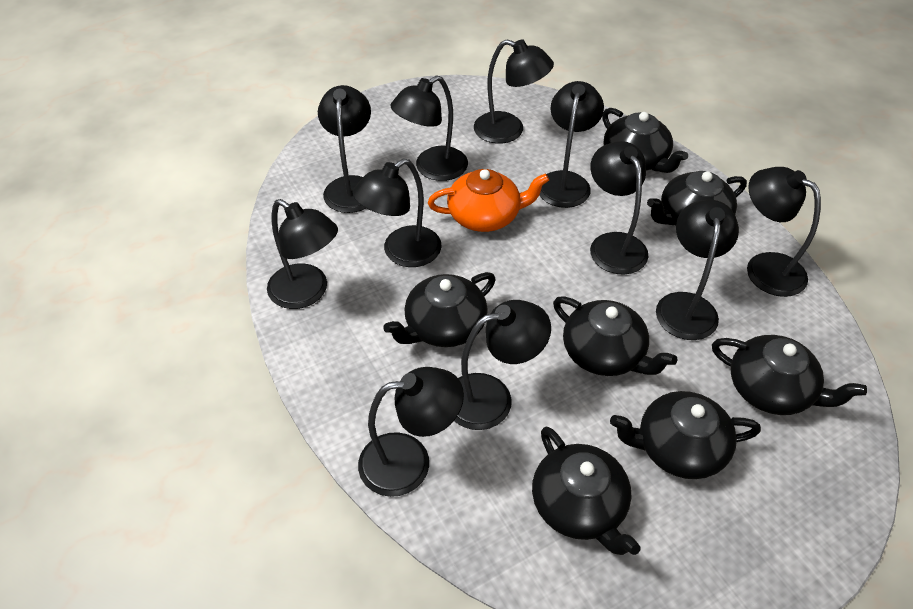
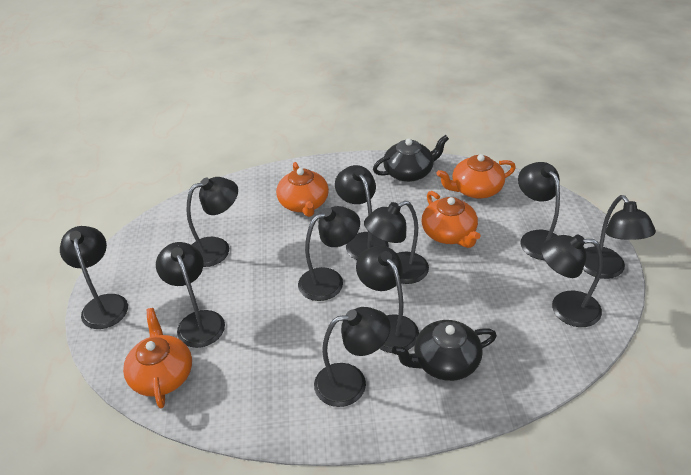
black teapot: [383,272,496,347] [532,427,641,555] [553,296,677,376] [602,108,688,173] [610,391,761,479] [647,171,747,226] [712,335,867,415] = 7 -> [373,135,449,182] [392,320,497,381] = 2
orange teapot: [428,169,549,232] = 1 -> [123,308,192,408] [276,162,329,217] [422,191,480,248] [437,154,516,199] = 4

